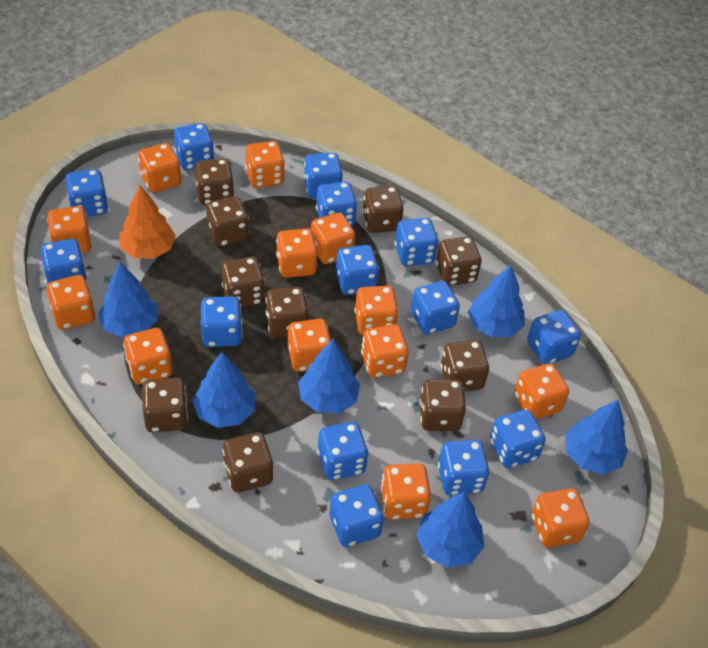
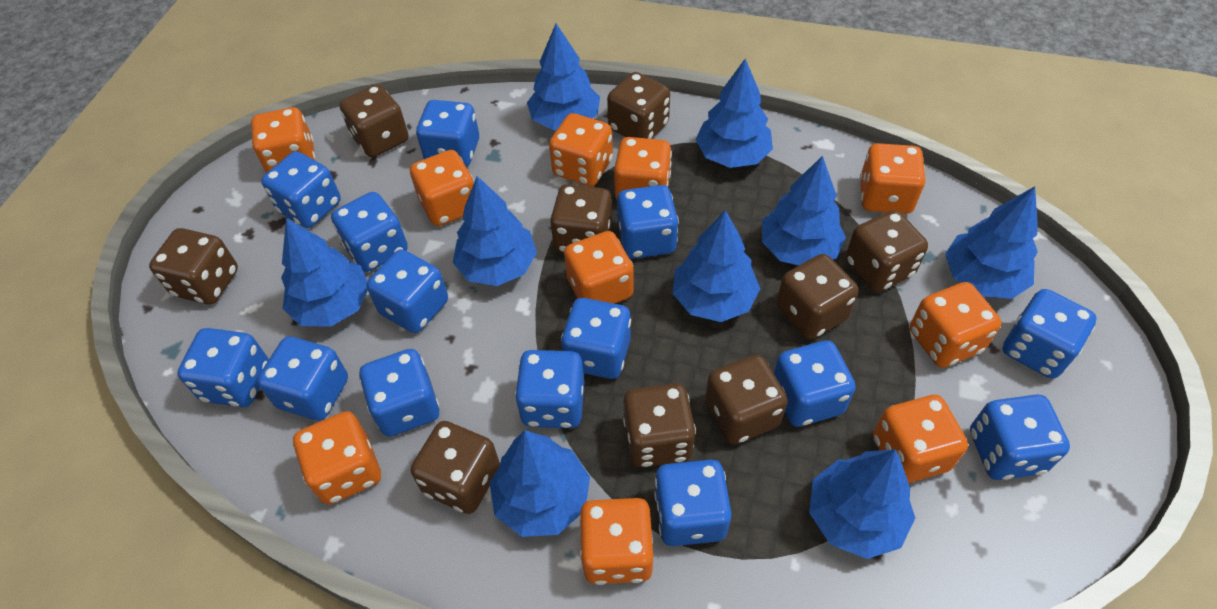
blue tree: [98,262,158,338] [193,352,256,428] [298,339,360,413] [416,492,484,568] [468,265,525,337] [565,400,628,475] = 6 -> [281,218,368,327] [453,176,537,286] [489,430,590,537] [527,24,600,130] [673,210,760,322] [695,59,773,168] [762,156,846,265] [809,449,915,559] [945,186,1038,299] = 9
brown dice: [142,378,188,432] [195,159,234,206] [206,196,249,247] [221,257,265,308] [223,432,273,492] [266,287,308,338] [362,186,404,233] [419,379,466,431] [436,236,482,286] [440,340,489,392] = 10 -> [149,228,238,305] [340,84,409,157] [411,421,500,514] [550,184,612,253] [607,72,670,139] [623,383,696,467] [705,355,788,444] [776,254,859,340] [846,210,928,292] = 9
orange dice: [46,275,96,330] [47,206,92,253] [123,328,173,384] [138,143,181,193] [246,141,285,188] [276,228,318,278] [288,319,331,372] [311,213,355,264] [354,286,399,335] [361,325,409,378] [381,463,431,520] [514,363,569,420] [532,488,590,548] = 13 -> [251,107,316,173] [293,411,381,505] [410,150,474,226] [549,113,613,187] [564,231,634,304] [579,498,653,585] [614,137,672,200] [860,143,925,214] [873,395,968,483] [910,282,1001,368] = 10
orange tree: [119,185,176,259] = 1 -> none = 0

